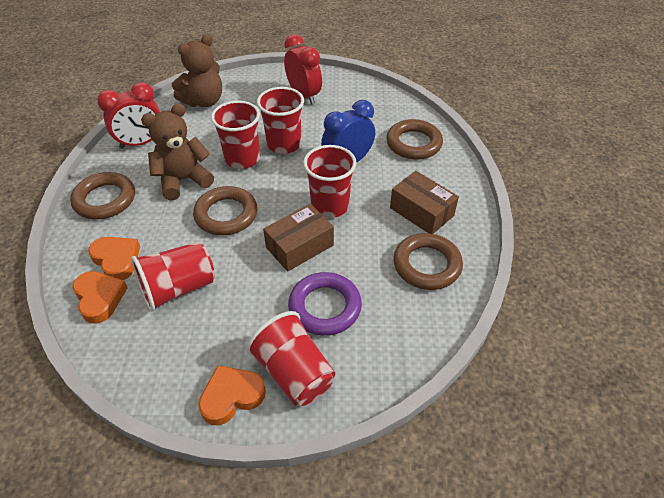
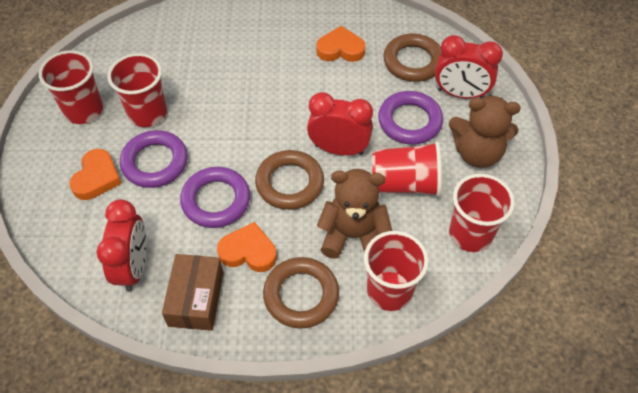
blue clock: [321,100,375,162] = 1 -> none = 0
brown box: [263,204,334,272] [390,171,459,234] = 2 -> [162,254,224,331] = 1
brown ring: [70,172,135,219] [193,186,257,236] [386,119,443,160] [393,233,463,290] = 4 -> [255,150,324,210] [263,257,339,329] [383,34,441,82] = 3
purple ring: [288,272,362,336] = 1 -> [120,130,188,188] [180,167,250,228] [378,91,443,145] = 3
red clock: [97,82,160,149] [284,34,322,105] = 2 -> [97,199,147,292] [307,92,373,156] [435,35,503,99] = 3

